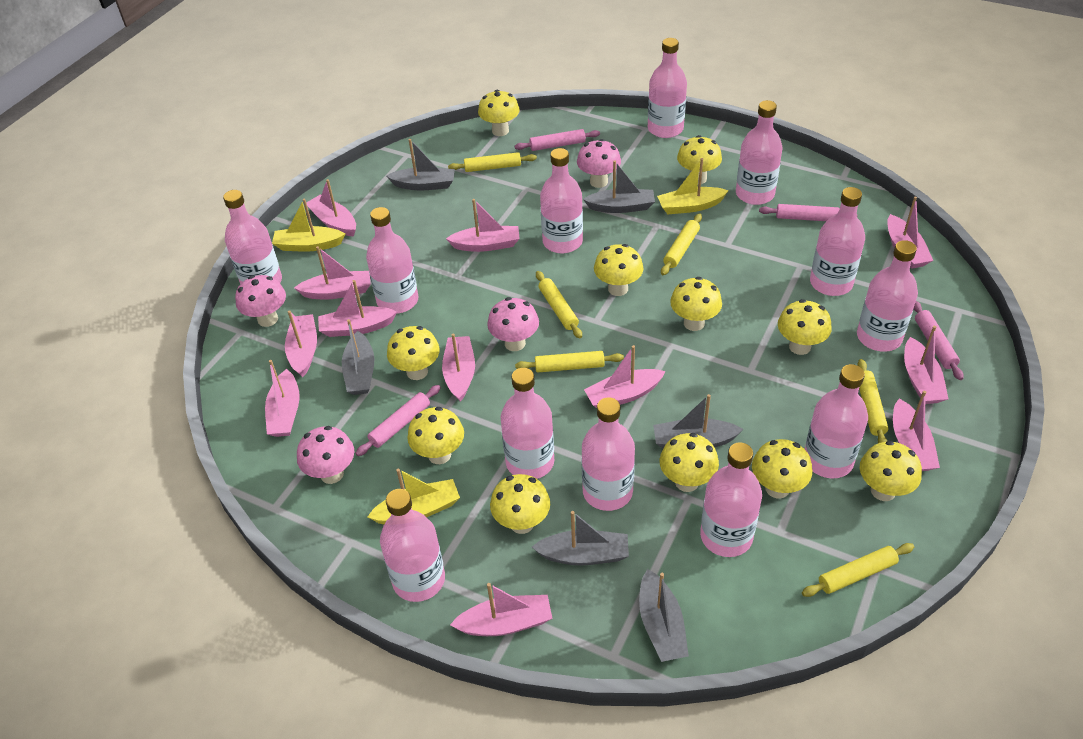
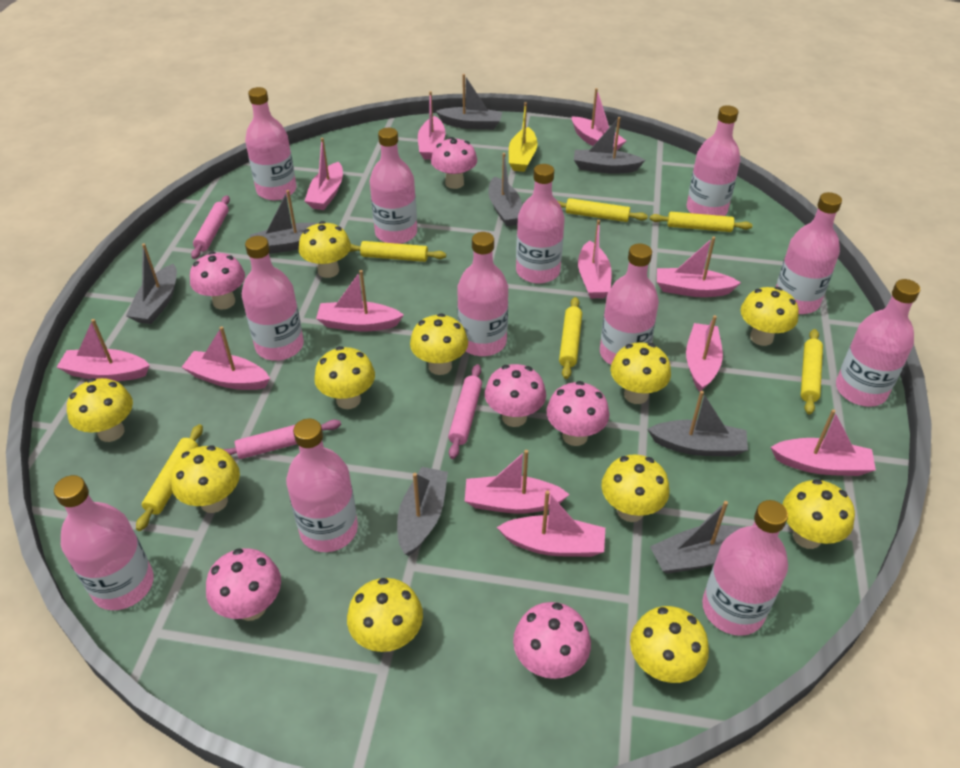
grey boat: [342,319,374,395] [386,139,455,191] [532,511,629,565] [583,160,655,213] [639,569,689,662] [653,394,743,448] = 6 -> [126,243,177,324] [250,190,318,254] [397,467,448,556] [436,74,502,130] [488,153,522,226] [574,117,645,174] [647,391,748,457] [650,501,743,574] = 8
pink mushroom: [235,275,286,327] [297,426,354,484] [487,297,539,351] [577,139,621,188] = 4 -> [190,252,245,310] [206,548,281,621] [431,137,477,189] [485,364,546,427] [513,602,591,679] [546,381,609,446] = 6
pink rolling pin: [356,385,441,456] [515,129,600,151] [759,204,858,221] [914,301,964,380] = 4 -> [191,195,230,259] [223,419,341,459] [448,364,482,459] = 3
yellow boat: [272,199,345,252] [367,469,460,524] [657,158,729,214] = 3 -> [509,102,537,172] = 1

